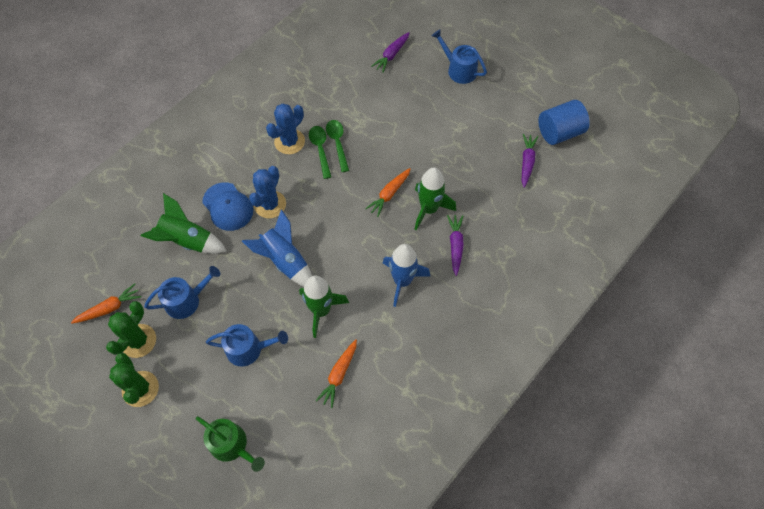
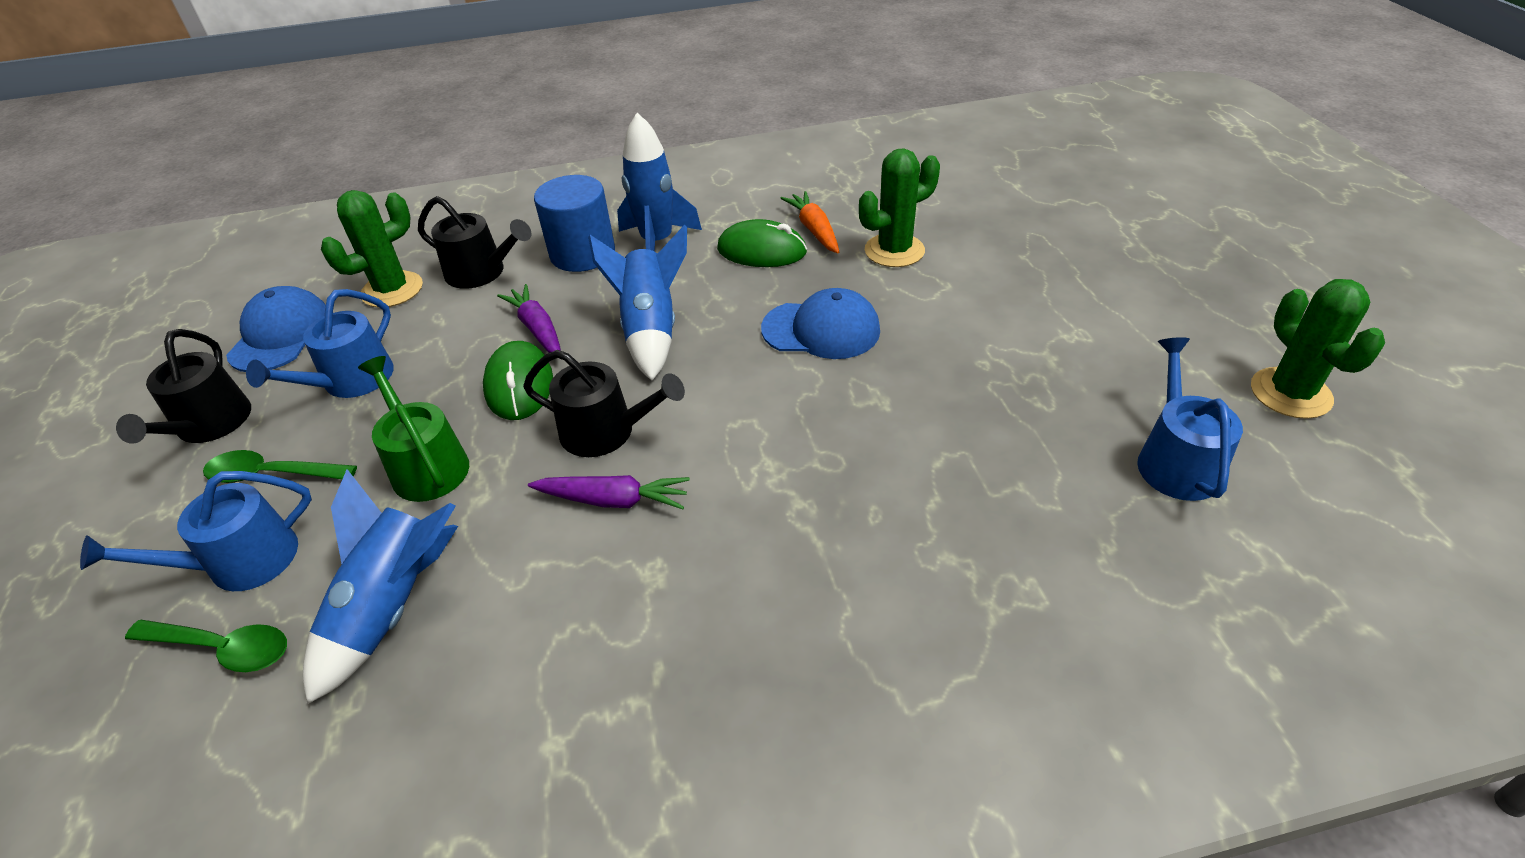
black watering can: none = 0 -> [116,329,251,444] [418,196,531,289] [523,350,685,457] = 3
blue cactus: [249,166,286,218] [266,104,305,154] = 2 -> none = 0
blue cap: [202,182,253,231] = 1 -> [226,286,326,372] [761,288,880,359] = 2
blue rocket: [242,209,312,287] [383,244,430,307] = 2 -> [303,469,458,704] [588,225,687,381] [617,113,702,252] = 3
green cactus: [106,301,156,358] [109,353,159,407] = 2 -> [321,190,423,307] [859,148,940,267] [1251,279,1385,419] = 3
green mouse: none = 0 -> [483,341,553,420] [717,219,807,267] = 2
green rocket: [141,193,227,254] [299,275,349,338] [415,167,456,230] = 3 -> none = 0
orange carrot: [71,284,141,324] [316,339,357,408] [365,168,411,217] = 3 -> [781,191,839,253] = 1
purple carrot: [371,32,410,73] [447,215,464,276] [522,134,538,188] = 3 -> [497,284,561,353] [528,475,690,509] = 2

